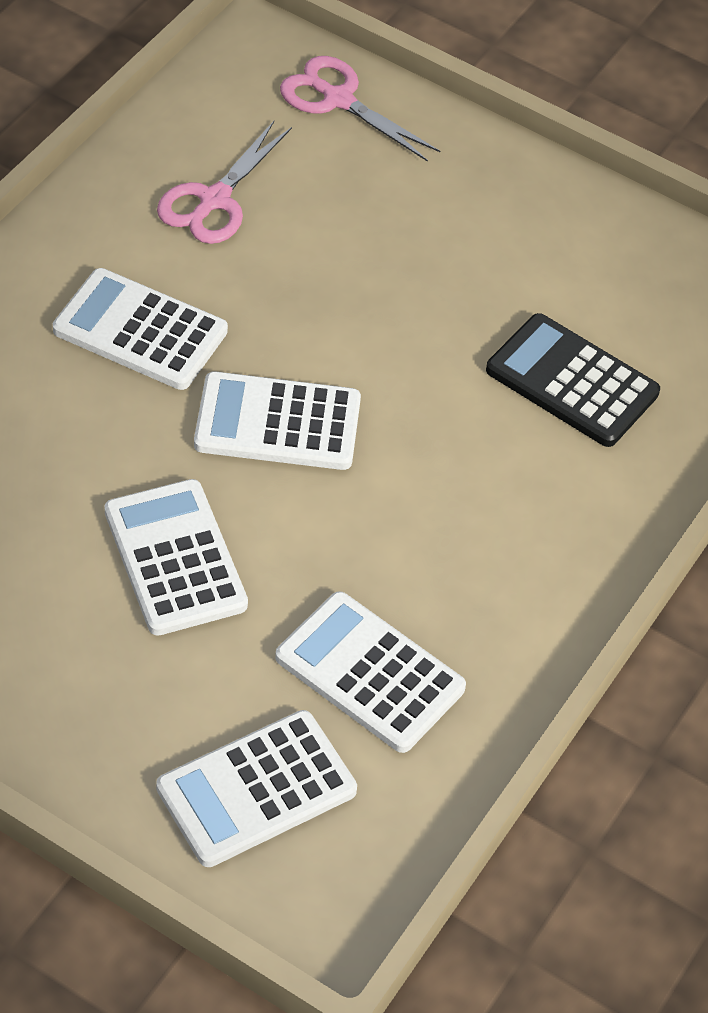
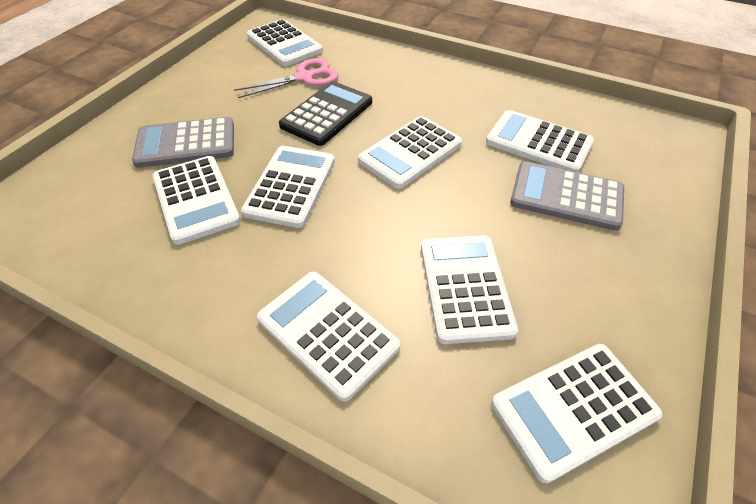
grey calculator: none = 0 -> [132,117,234,168] [510,161,624,231] = 2
pink scissors: [157,121,292,244] [280,56,440,162] = 2 -> [234,58,339,98] = 1
white calculator: [53,268,228,390] [104,479,248,636] [156,710,357,867] [194,371,361,470] [275,591,466,753] = 5 -> [152,156,241,245] [241,146,335,228] [247,19,323,66] [257,272,400,402] [358,116,462,189] [421,235,518,344] [486,110,594,172] [491,344,662,483] = 8

